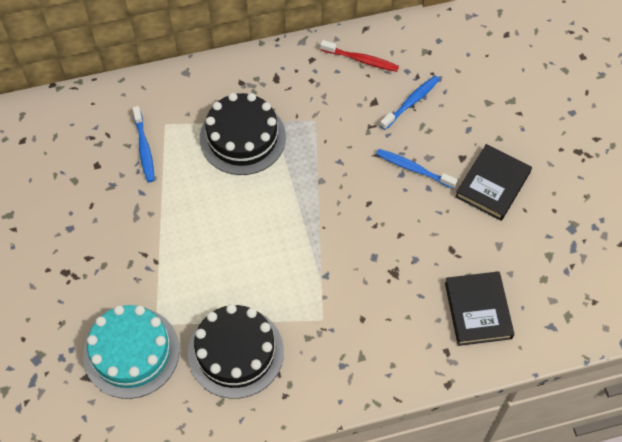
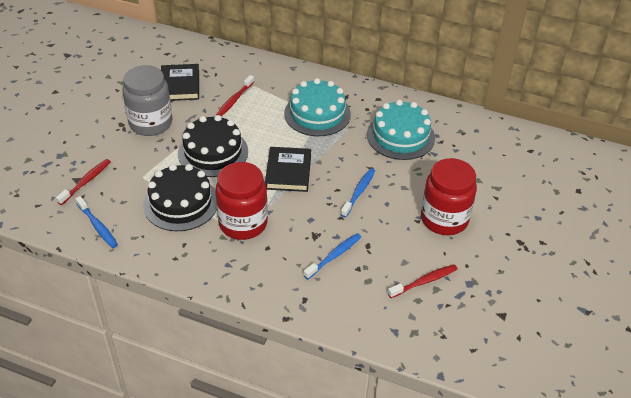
grey jar: none = 0 -> [122,65,173,136] = 1
red jar: none = 0 -> [215,162,268,240] [421,158,477,235] = 2
red toothbrush: [320,40,399,72] = 1 -> [56,159,111,205] [216,75,254,116] [388,264,457,298] = 3
turquoise cake: [83,305,180,399] = 1 -> [284,78,351,136] [367,100,435,160] = 2

